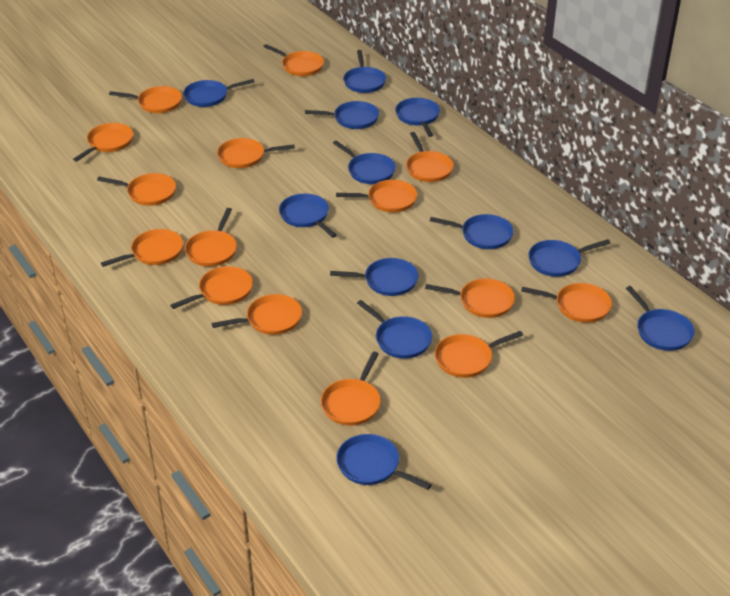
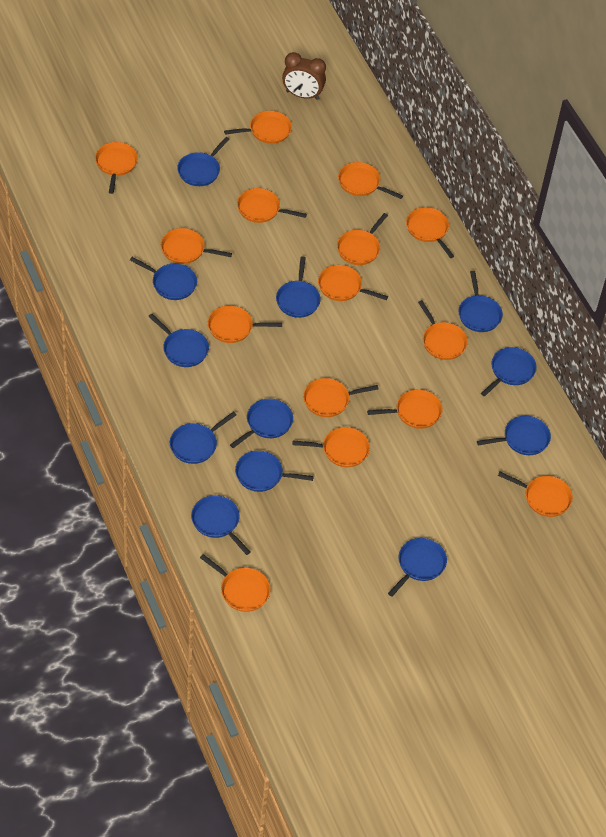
brown clock: none = 0 -> [282,52,326,100] = 1

